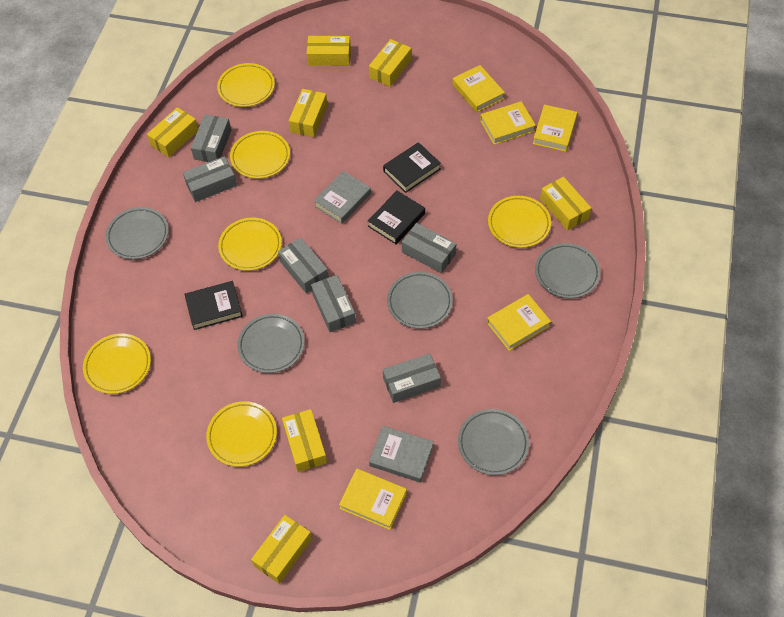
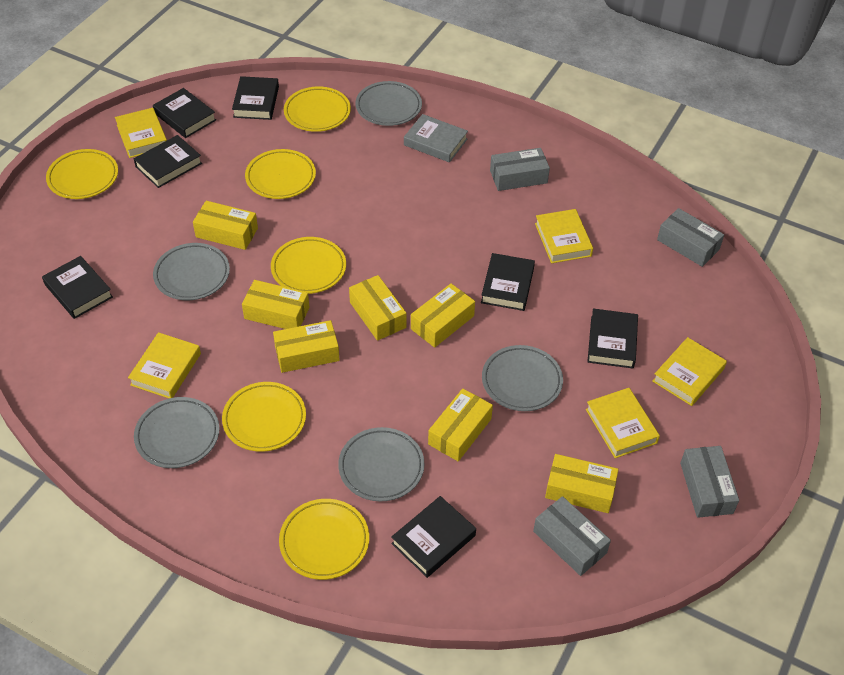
black book: [184,281,243,330] [368,191,425,244] [383,142,441,193] = 3 -> [42,256,113,319] [134,135,202,188] [153,88,216,138] [232,76,279,120] [391,496,476,578] [481,253,535,311] [587,308,638,369] = 7
grey book: [314,171,371,224] [369,426,434,482] = 2 -> [404,114,468,163] = 1
grey box: [183,156,237,202] [191,115,231,162] [278,237,329,293] [311,275,356,332] [383,353,441,403] [402,223,456,273] = 6 -> [490,148,550,191] [533,496,611,576] [657,208,724,267] [680,446,739,518] = 4

